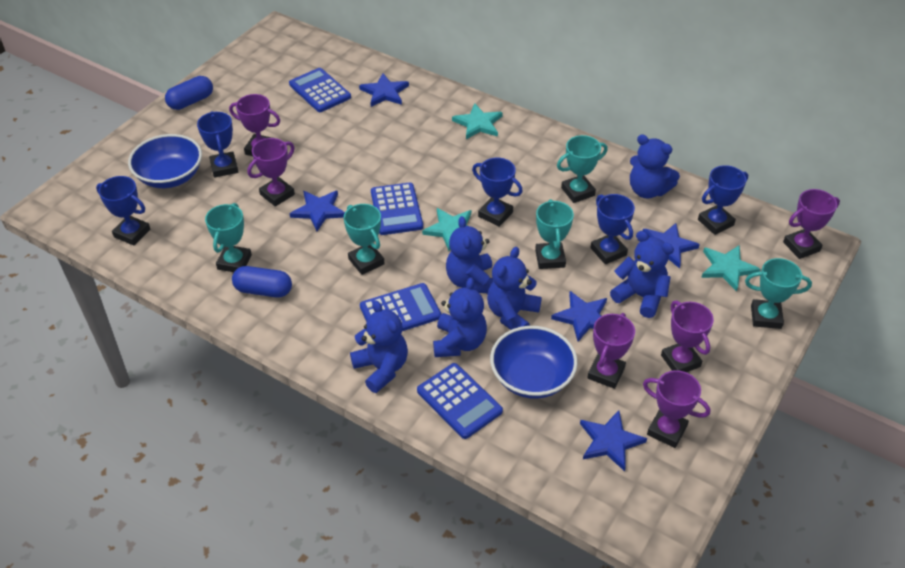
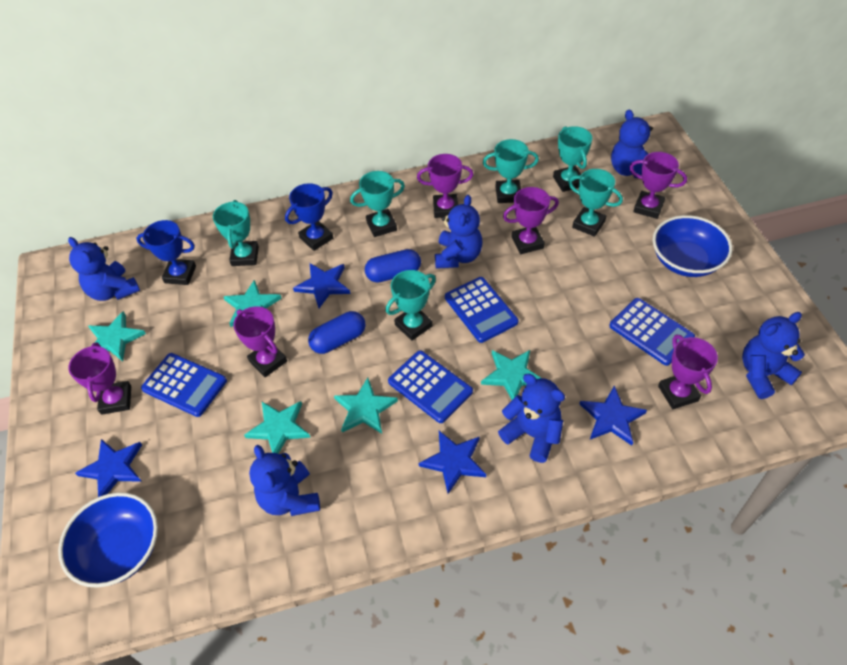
blue star: [290,190,345,231] [359,73,409,107] [551,291,607,342] [580,410,647,471] [643,223,700,268] = 5 -> [75,439,142,497] [293,263,350,308] [419,431,486,494] [580,385,647,446] = 4
blue trophy: [96,176,150,246] [197,111,238,178] [472,157,523,227] [590,194,635,264] [698,165,748,235] = 5 -> [136,220,196,285] [285,183,333,251] = 2
turquoise star: [422,208,471,251] [452,103,503,139] [701,245,761,292] = 3 -> [88,311,146,361] [224,280,282,327] [244,401,311,454] [334,378,398,434] [481,350,541,400] = 5
turquoise trophy: [205,203,252,272] [344,204,385,275] [535,199,574,269] [557,135,608,203] [745,258,812,329] = 5 -> [213,200,259,266] [350,171,405,237] [385,270,436,341] [483,139,539,203] [553,126,592,192] [568,169,623,237] = 6

